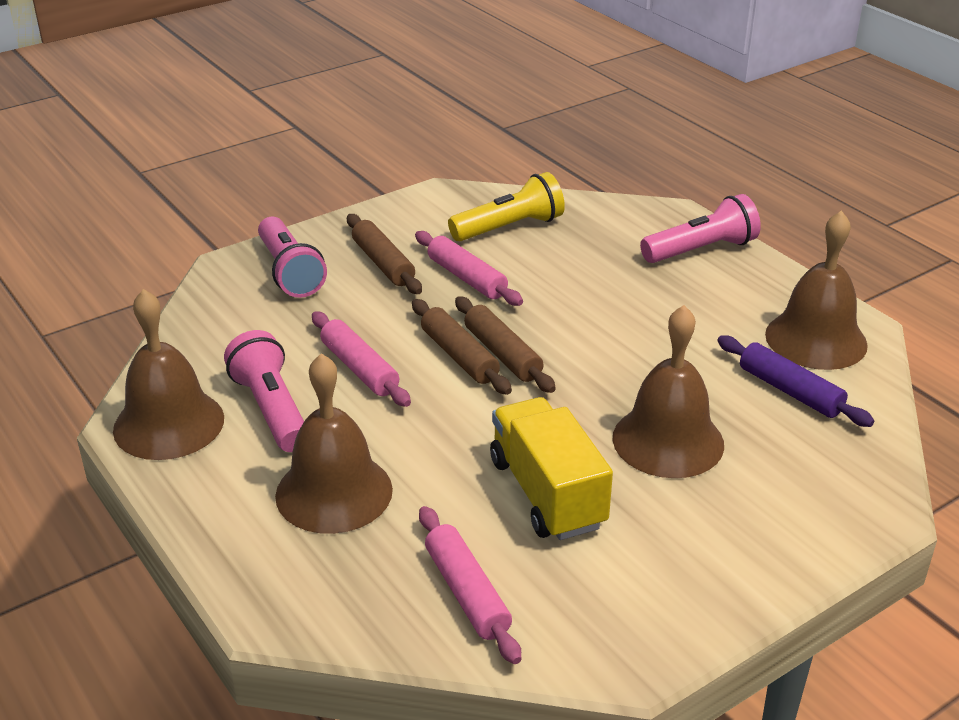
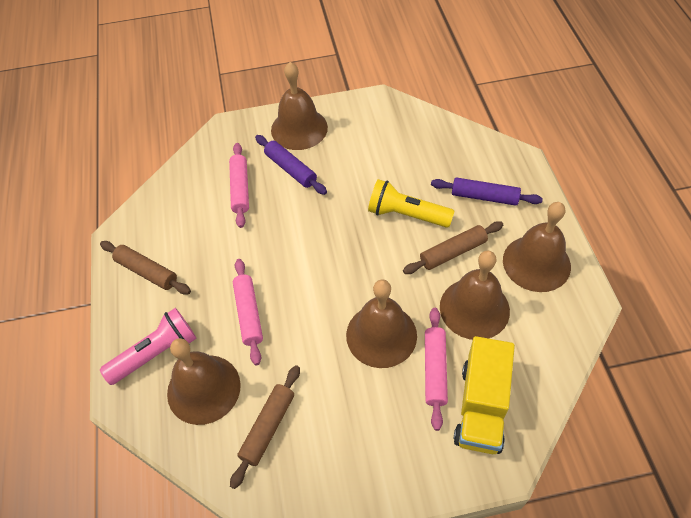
brown bell: [113,289,224,460] [275,353,393,534] [613,305,724,478] [765,210,868,370] = 4 -> [167,338,241,425] [271,62,328,150] [346,280,417,368] [440,250,510,340] [503,202,571,292] = 5
pink flashlight: [224,330,304,452] [258,216,327,298] [640,194,761,263] = 3 -> [100,308,197,385] = 1
purple rolling pin: [717,336,874,427] = 1 -> [255,135,327,195] [431,177,543,206] = 2

